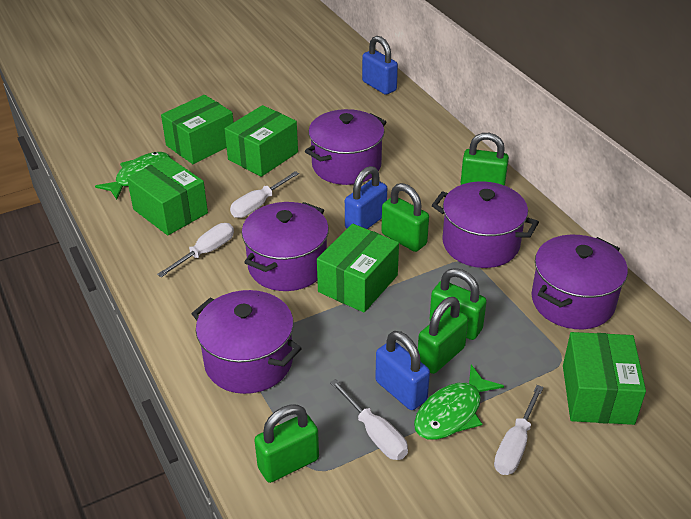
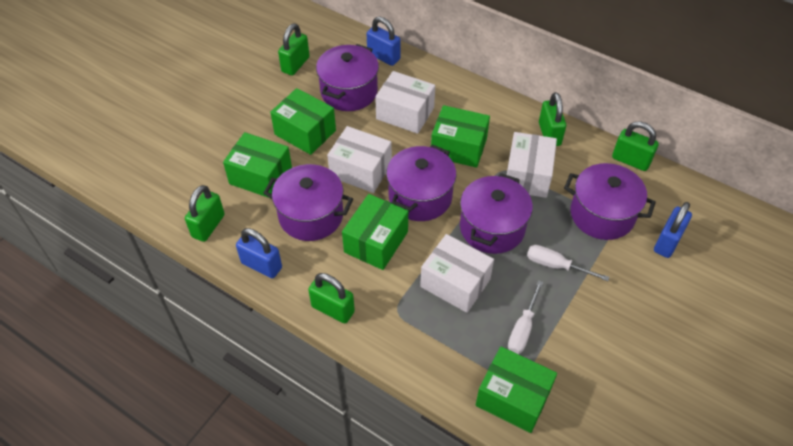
green fish: [95,152,170,200] [414,365,504,440] = 2 -> none = 0
white box: none = 0 -> [327,126,392,193] [375,71,435,134] [420,234,494,313] [507,132,557,198] = 4
white screwdriver: [157,223,234,277] [230,171,299,218] [330,379,408,460] [494,385,543,475] = 4 -> [508,280,543,354] [527,245,609,281] = 2

